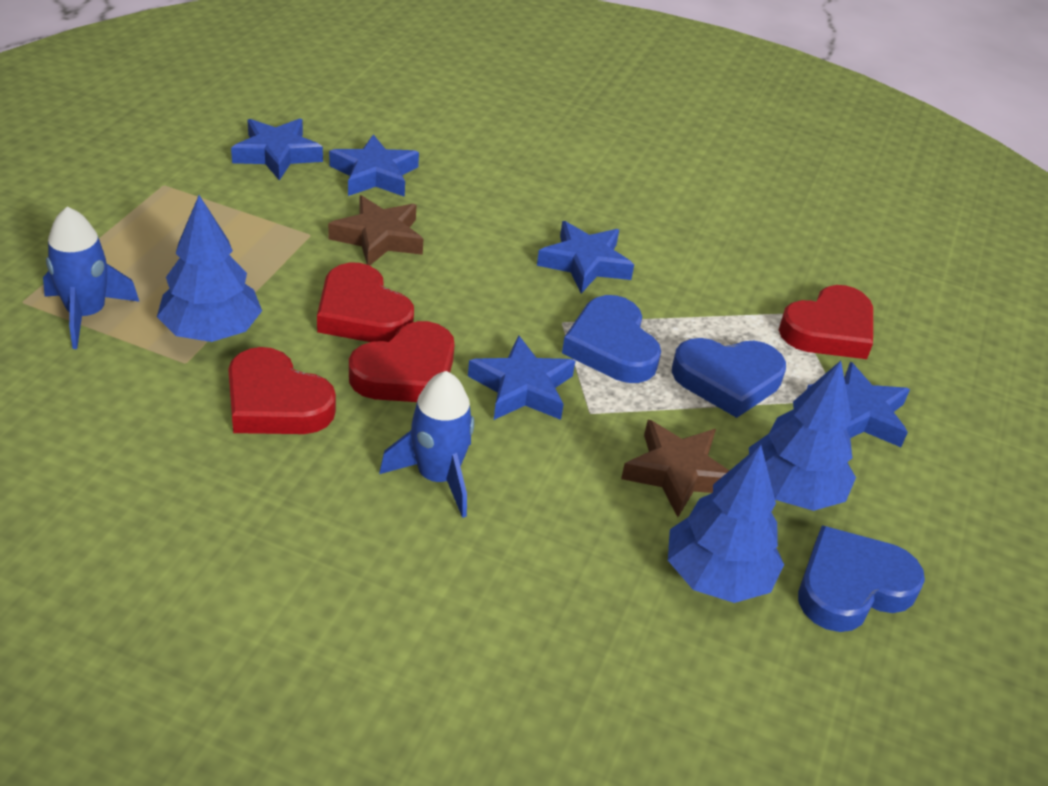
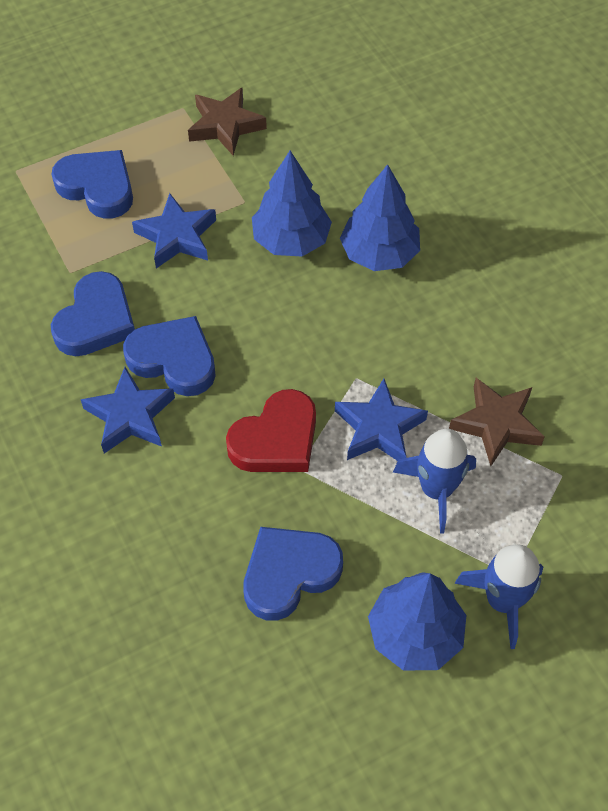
blue heart: [562,295,661,383] [672,338,786,418] [798,525,925,632] = 3 -> [51,150,133,219] [51,271,135,356] [123,316,216,396] [243,527,343,621] = 4
blue star: [231,119,323,180] [329,134,419,197] [468,335,575,420] [537,221,634,294] [807,362,910,447] = 5 -> [81,367,175,453] [132,193,216,268] [335,379,428,461] = 3
red heart: [228,347,336,434] [317,263,414,342] [349,321,455,402] [779,285,873,359] = 4 -> [226,389,316,472] = 1

